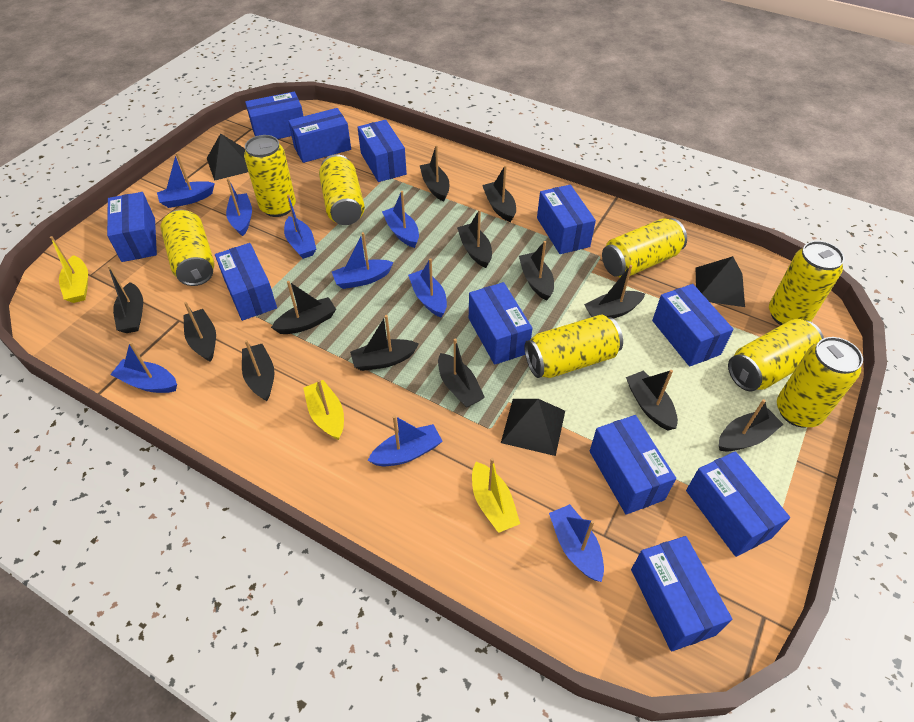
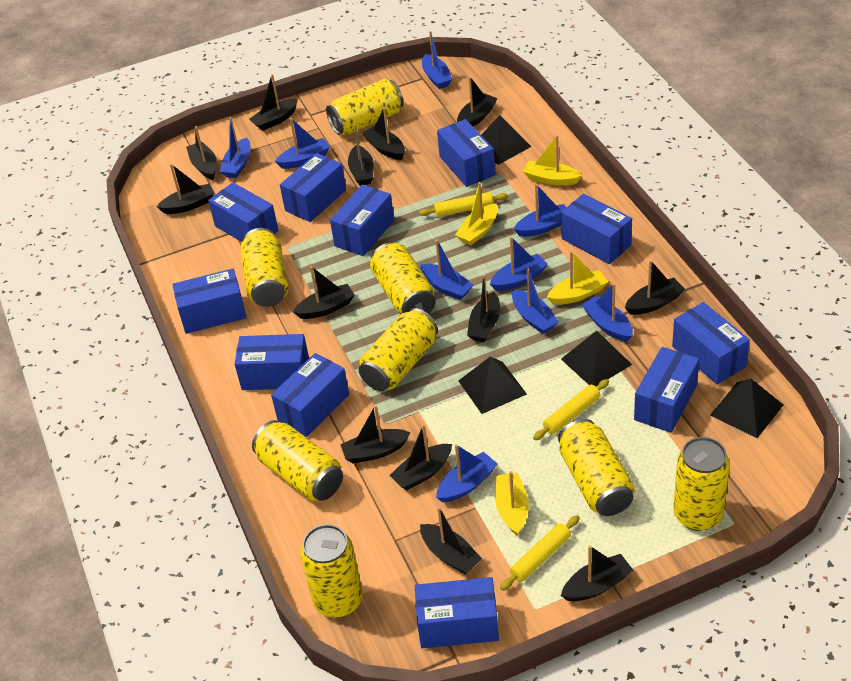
black pyramid: [207,133,248,181] [501,399,565,456] [696,256,745,307] = 3 -> [458,357,527,414] [481,115,531,165] [561,331,632,387] [711,379,783,438] = 4
yellow boat: [50,236,88,303] [303,380,344,440] [472,458,520,533] = 3 -> [455,182,498,245] [495,471,529,535] [523,135,582,186] [547,251,608,305] = 4
yellow rolling pin: none = 0 -> [419,192,508,217] [500,515,580,591] [533,379,609,440] = 3

